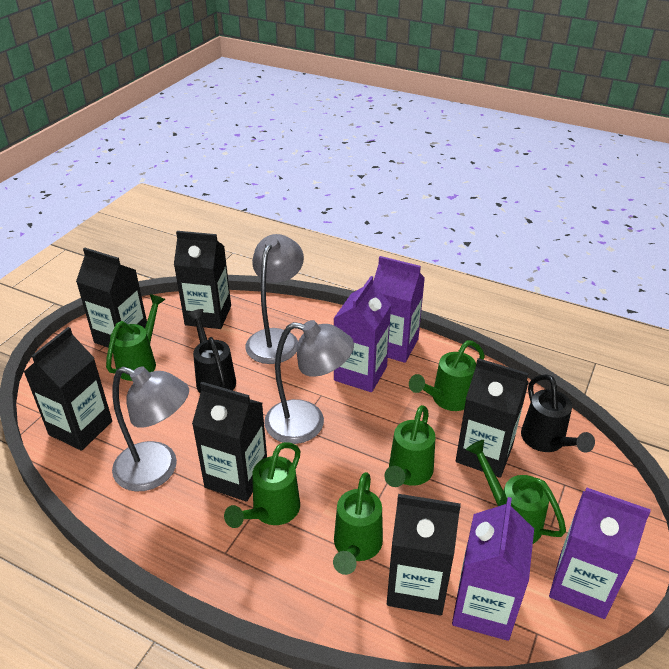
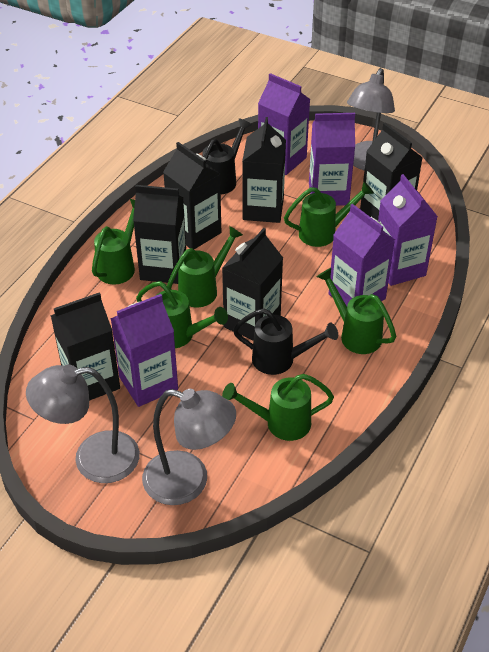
purple carton: [333,276,391,392] [373,256,425,363] [452,497,534,641] [549,487,651,619] = 4 -> [110,294,178,407] [258,73,310,175] [309,113,355,206] [329,204,395,306] [378,174,438,286] = 5

